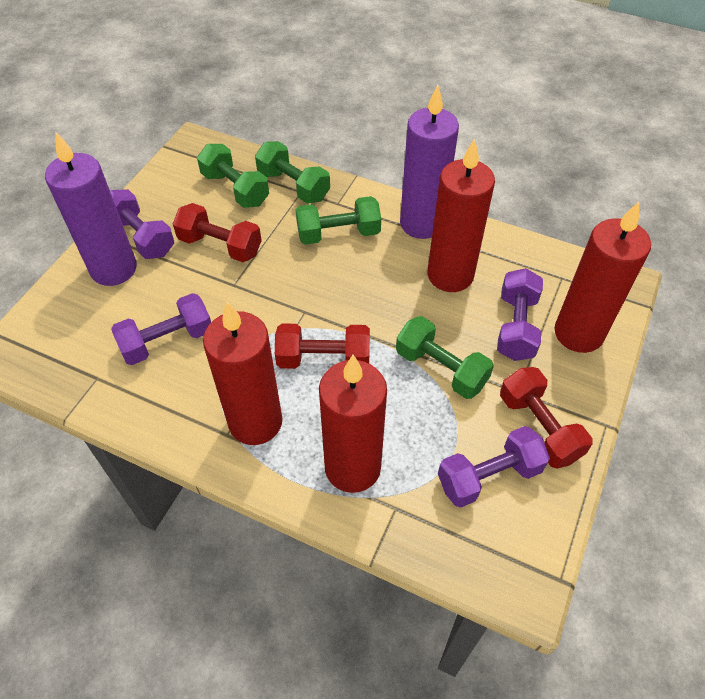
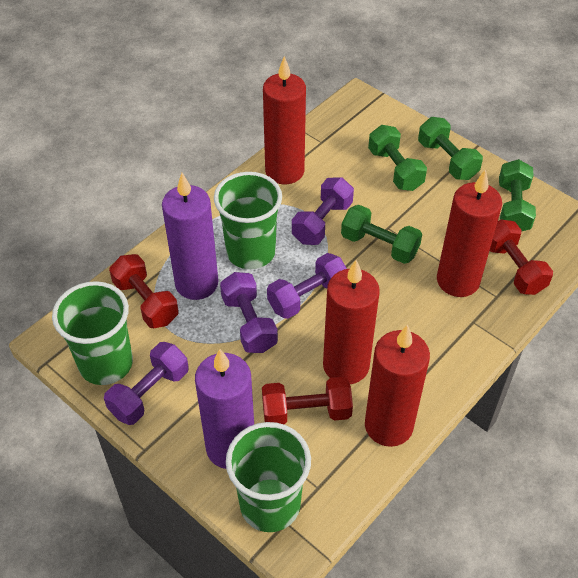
green cup: none = 0 -> [52,281,133,385] [214,172,282,269] [226,422,311,532] = 3

